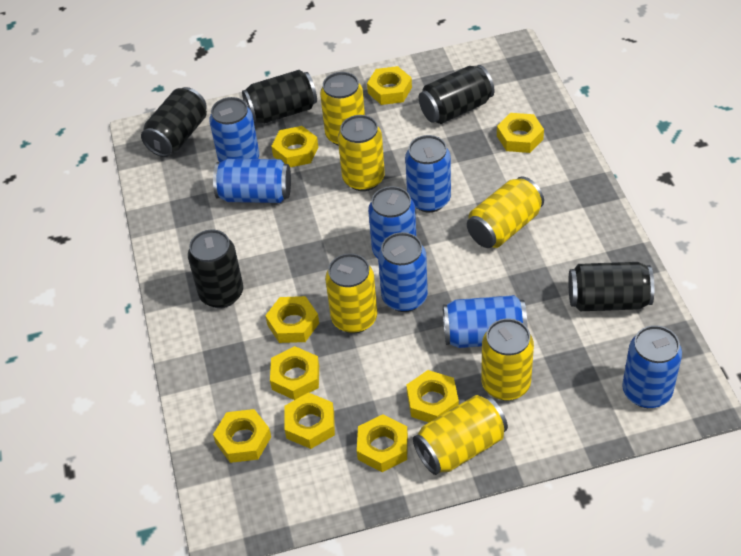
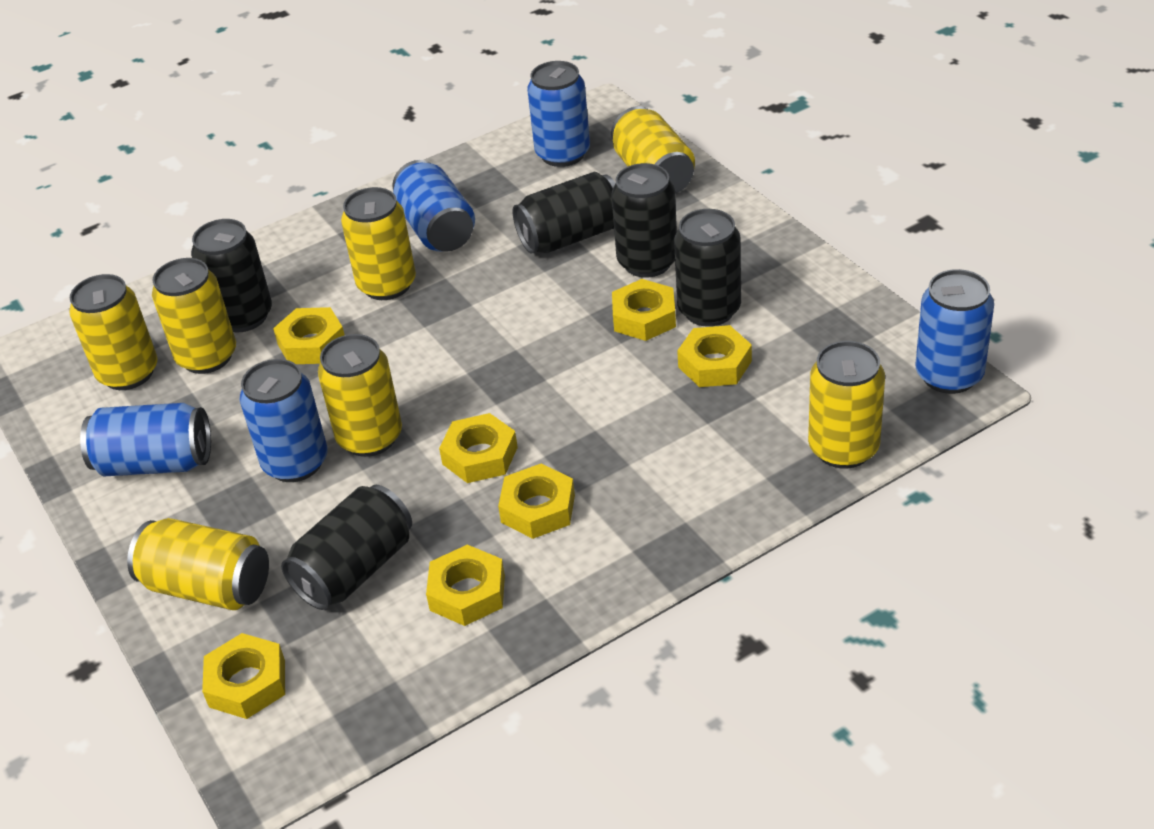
blue can: [209,97,259,162] [213,159,291,203] [368,186,416,258] [378,232,428,312] [405,135,451,212] [443,295,528,348] [622,325,682,408] = 7 -> [80,403,211,476] [239,359,328,482] [392,160,475,252] [527,61,590,167] [915,269,994,394] = 5
yellow can: [320,72,365,146] [325,253,377,333] [338,115,385,191] [413,395,508,475] [467,176,544,248] [481,318,534,401] = 6 -> [69,274,157,390] [127,518,269,610] [152,258,236,374] [318,334,402,457] [341,187,416,300] [611,106,695,194] [808,341,885,469] = 7
yellow nut: [213,409,271,463] [265,296,319,343] [270,346,319,400] [271,126,318,167] [285,392,335,449] [357,414,408,472] [367,66,412,105] [406,370,459,422] [497,113,544,153] = 9 -> [202,633,285,719] [273,307,344,364] [426,545,505,626] [439,413,518,483] [498,463,575,539] [612,279,676,341] [677,325,752,387] = 7

